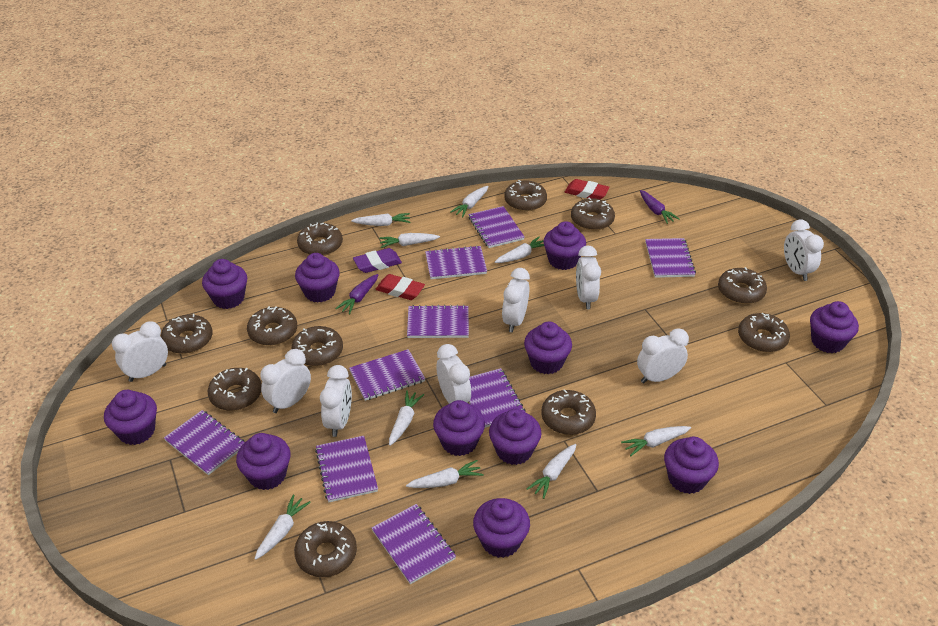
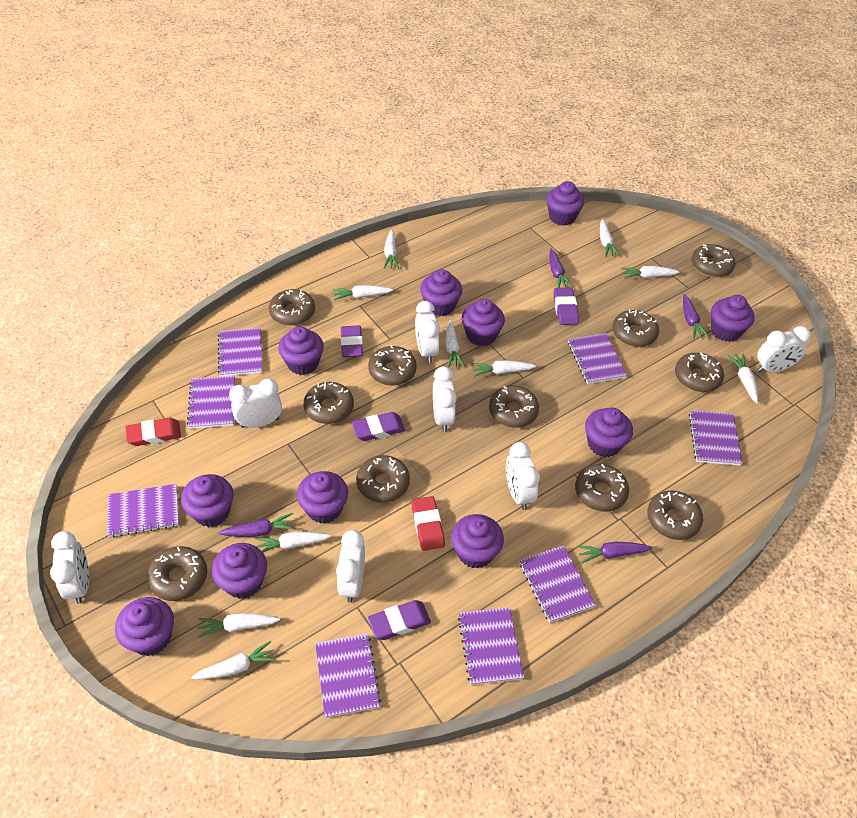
purple carrot: [335,274,379,314] [640,190,679,224] = 2 -> [219,513,295,537] [549,249,573,288] [577,542,652,563] [683,294,709,338] = 4
purple eraser: [353,248,402,273] = 1 -> [341,326,363,357] [352,412,405,441] [368,600,431,640] [554,288,579,325] = 4
purple notebook: [164,410,245,475] [315,436,378,502] [349,349,425,401] [372,504,456,584] [407,305,469,338] [425,245,487,279] [468,206,524,248] [469,368,526,428] [645,238,696,278] = 9 -> [107,484,179,538] [187,376,235,429] [218,327,262,377] [315,633,381,718] [458,607,524,685] [520,546,596,623] [568,333,627,384] [689,410,743,466] = 8
white carrot: [255,495,311,560] [351,213,411,226] [379,233,440,248] [389,390,424,446] [406,460,483,488] [450,186,489,217] [495,236,544,263] [527,444,577,499] [621,426,691,456] = 9 -> [191,641,277,680] [198,613,280,638] [255,532,332,553] [333,285,393,300] [384,230,399,269] [445,320,465,368] [472,360,536,377] [600,219,620,257] [621,266,680,279] [728,354,758,403] = 10
white clock: [112,321,168,382] [260,349,311,413] [320,365,352,437] [437,344,471,404] [502,268,530,332] [576,245,601,309] [637,328,689,383] [784,219,824,281] = 8 -> [50,531,89,604] [229,379,282,428] [336,530,365,603] [415,301,440,363] [433,366,457,432] [506,442,540,510] [757,326,811,373] = 7

